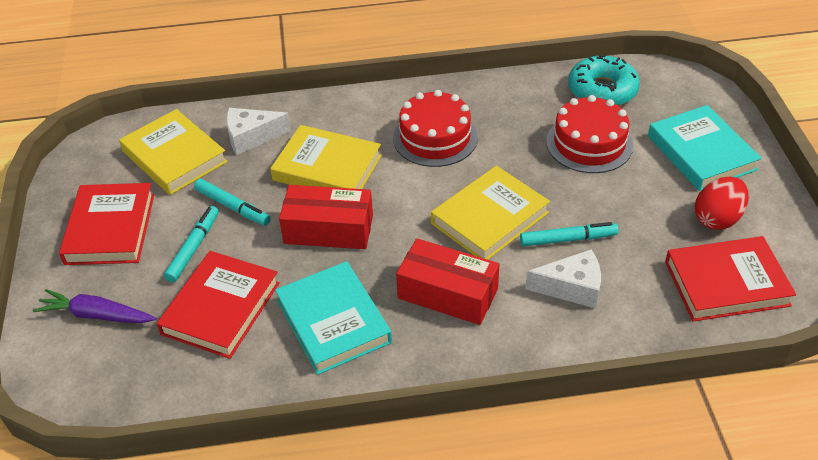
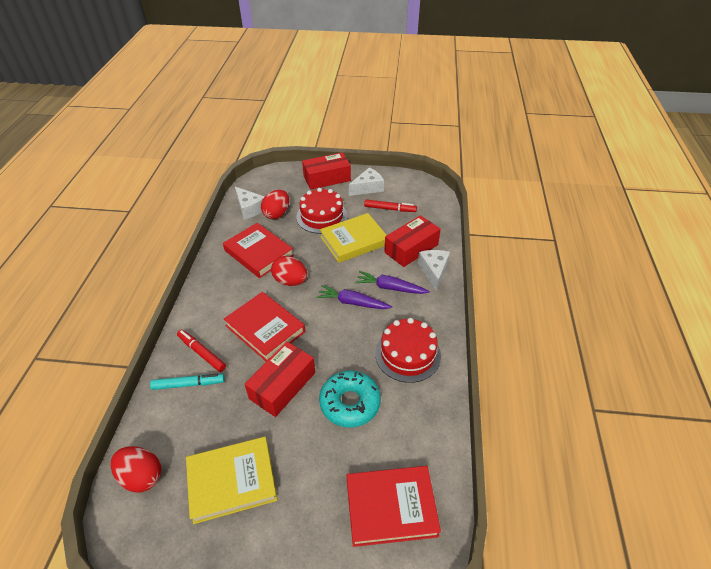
purple carrot: [33,289,156,323] = 1 -> [316,285,392,309] [355,271,430,294] = 2
red box: [279,185,373,249] [396,238,499,325] = 2 -> [245,341,315,417] [302,152,351,190] [384,215,441,267] = 3
red egg: [695,176,749,230] = 1 -> [111,446,161,492] [261,190,289,219] [271,256,307,286] = 3
red marker: none = 0 -> [177,330,226,372] [364,199,417,212] = 2
turquoise book: [275,261,392,375] [648,105,762,191] = 2 -> none = 0
turquoise marker: [164,206,219,282] [194,179,270,226] [520,222,619,247] = 3 -> [150,374,225,390] = 1
white cheese: [226,108,291,155] [525,249,601,309] = 2 -> [235,187,265,219] [349,167,384,196] [418,250,450,291] = 3
yellow book: [119,109,228,195] [270,125,382,189] [431,166,550,260] = 3 -> [186,437,277,524] [320,213,387,263] = 2

